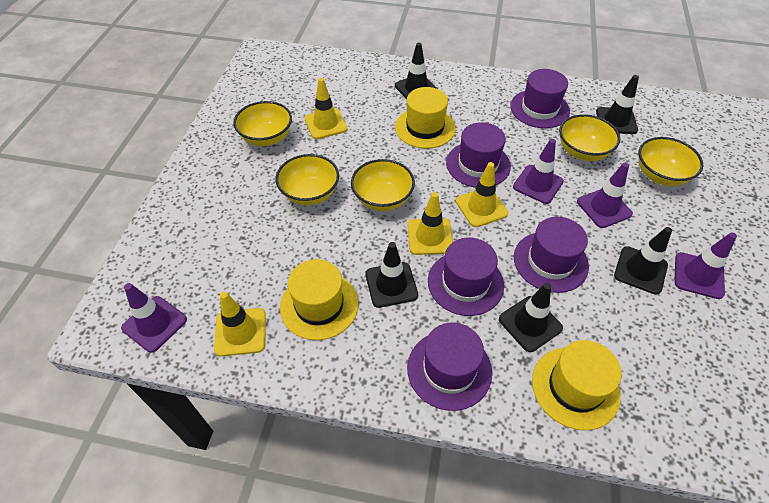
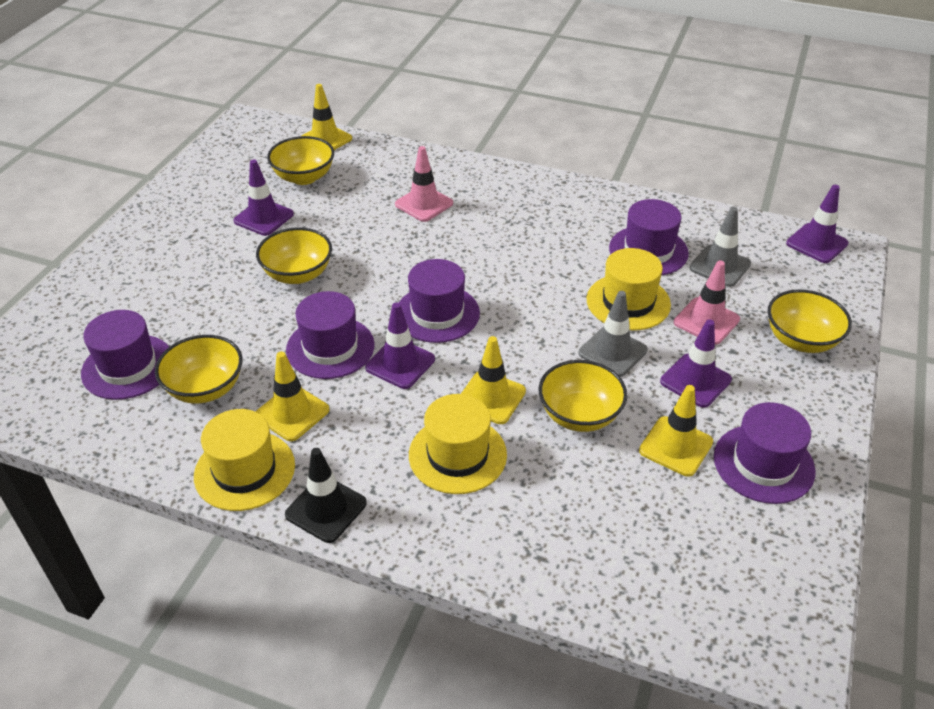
black traffic cone: [365,242,418,308] [395,43,438,99] [499,283,563,352] [596,75,639,134] [614,227,672,295] = 5 -> [285,448,367,543] = 1
grey traffic cone: none = 0 -> [579,291,648,377] [690,207,751,287] = 2
pink traffic cone: none = 0 -> [395,146,453,222] [674,260,740,345] = 2

